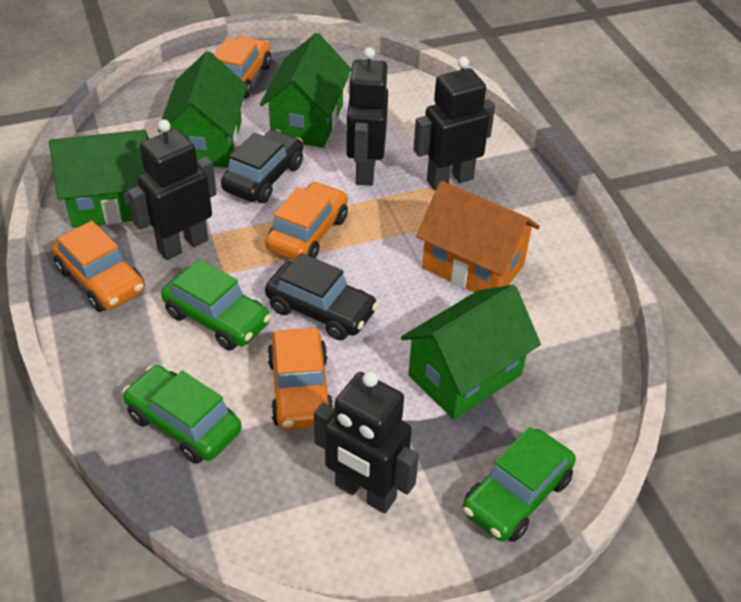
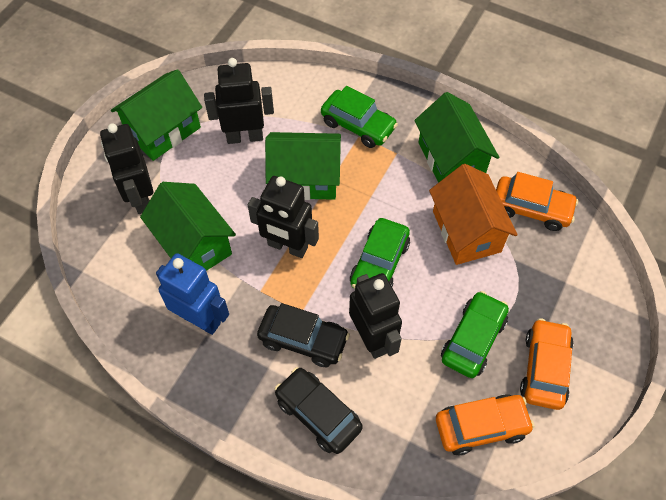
blue robot: none = 0 -> [156,253,229,335] = 1
orange car: [52,221,145,312] [214,36,271,98] [265,182,348,261] [267,328,334,430] = 4 -> [436,394,535,455] [496,172,578,231] [520,318,574,410] = 3

